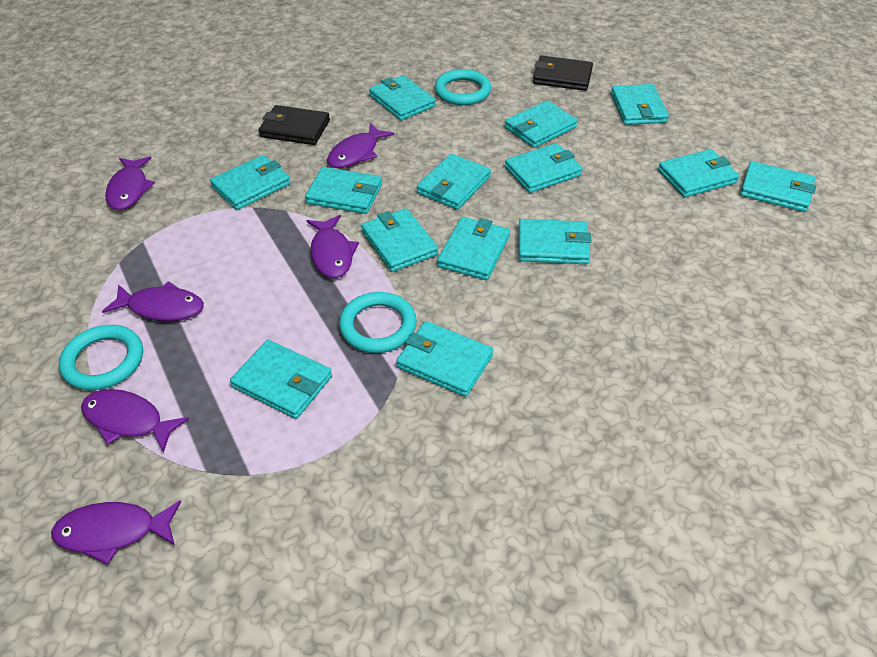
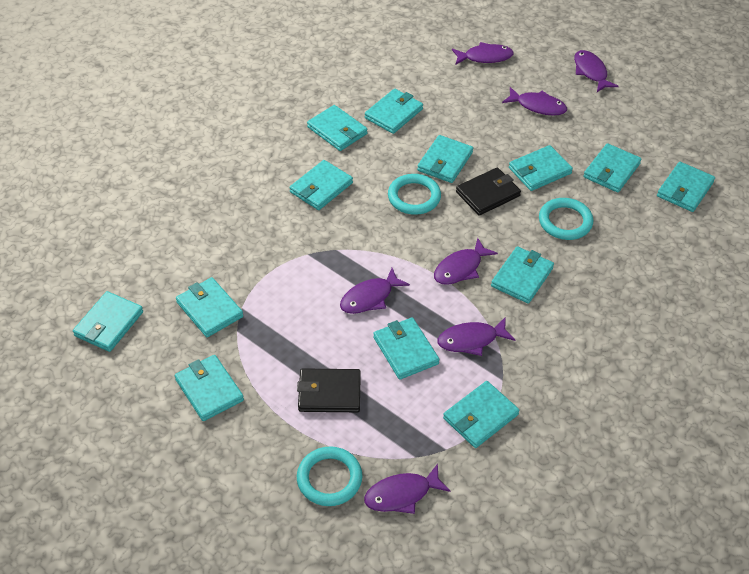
purple fish: [51,500,181,565] [81,389,189,453] [102,281,204,321] [105,156,155,210] [306,215,359,278] [327,123,394,168] = 6 -> [340,268,410,314] [364,464,450,514] [434,238,498,285] [437,317,515,356] [452,42,514,65] [502,87,567,116] [574,50,619,92] = 7
turquoise wallet: [210,155,291,210] [230,340,332,419] [305,167,382,214] [361,208,438,272] [369,75,436,121] [396,321,493,397] [417,154,491,210] [437,217,510,280] [504,100,577,148] [505,143,583,193] [518,219,592,264] [611,84,669,125] [658,149,739,197] [740,161,816,212] = 14 -> [73,291,143,352] [175,355,244,421] [176,277,243,337] [290,160,353,210] [307,105,368,151] [365,89,423,134] [373,317,440,380] [417,135,473,183] [443,381,520,448] [491,246,554,304] [509,145,573,191] [583,143,641,193] [657,162,715,212] = 13

